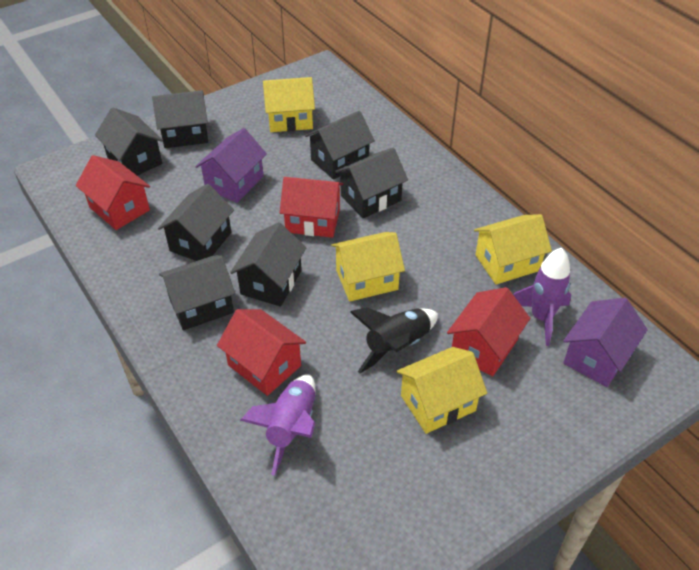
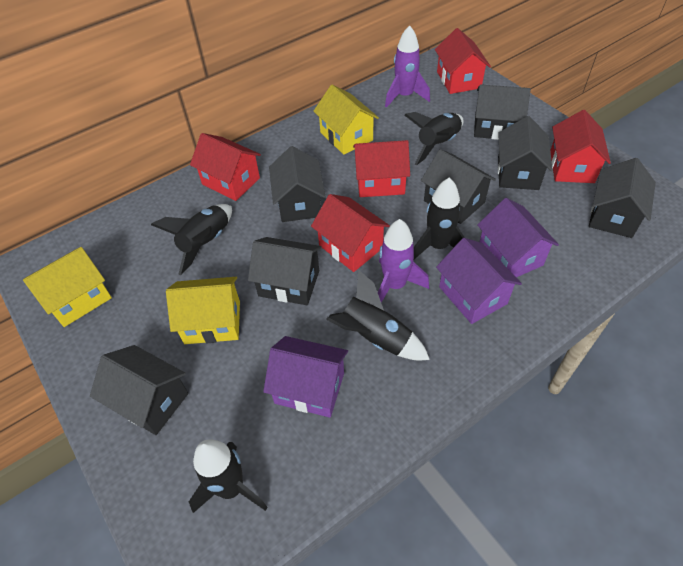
black rocket: [350,307,438,373] = 1 -> [151,204,232,275] [189,439,268,513] [326,270,430,361] [405,112,464,165] [414,177,465,259] = 5
purple house: [195,128,267,203] [563,298,648,387] = 2 -> [263,336,348,418] [436,238,522,324] [477,198,559,277] = 3
red house: [76,155,150,230] [217,309,306,396] [280,177,343,238] [447,287,530,377] = 4 -> [190,133,261,201] [311,194,390,272] [353,140,410,197] [435,28,491,94] [550,110,611,183] = 5
yellow house: [263,77,315,132] [331,232,405,302] [396,347,487,434] [474,214,552,284] = 4 -> [23,247,112,327] [166,277,240,344] [314,85,379,155] = 3

